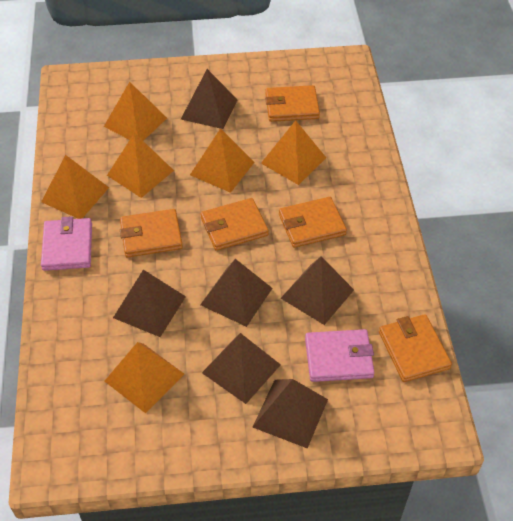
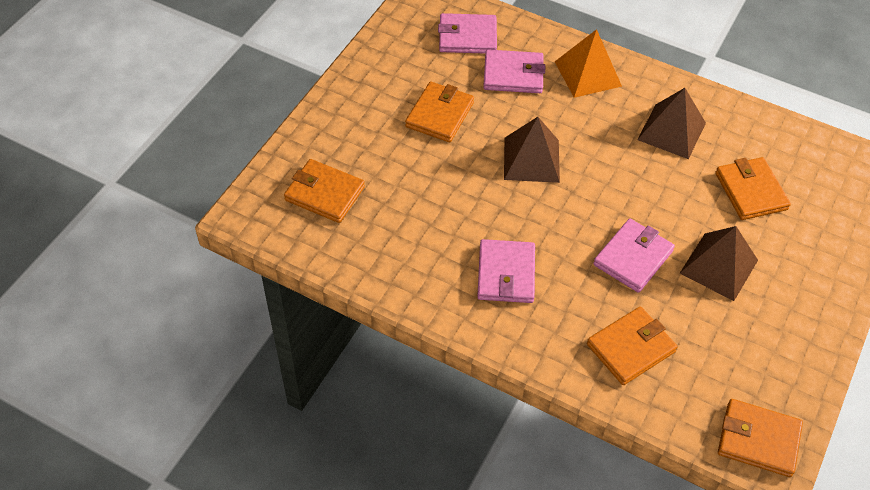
brown pyramid: [113,270,186,337] [181,69,238,129] [200,259,273,327] [202,333,281,404] [253,379,328,449] [281,256,354,325] = 6 -> [504,117,560,183] [637,88,706,159] [680,226,758,301] = 3
orange pyramid: [41,155,109,219] [104,82,167,141] [105,342,184,413] [107,133,174,198] [190,128,254,193] [261,120,326,185] = 6 -> [555,29,622,98] = 1
pink wallet: [41,216,92,271] [305,329,375,382] = 2 -> [438,13,497,53] [477,239,535,303] [483,50,545,93] [593,219,675,293] = 4

